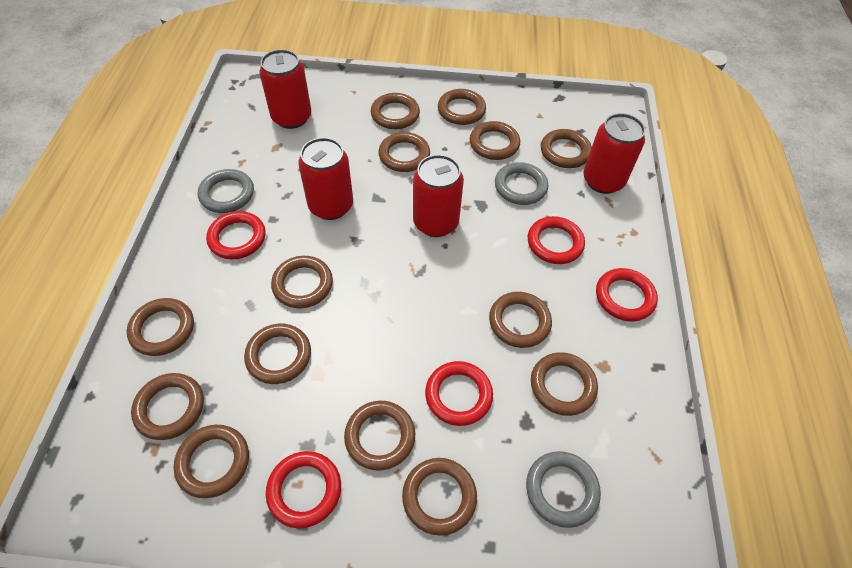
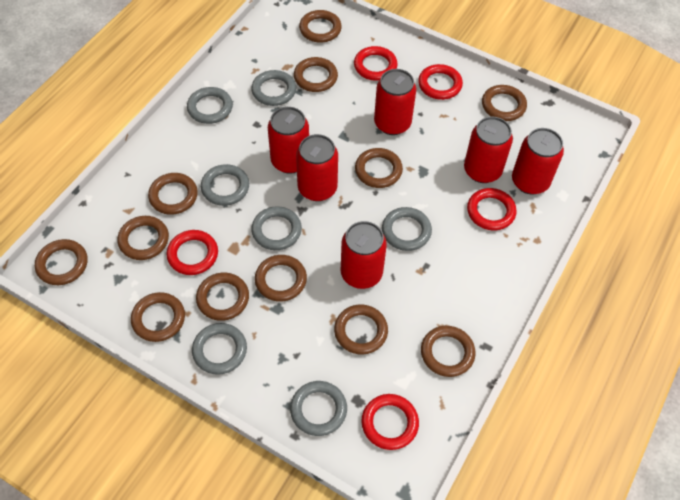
brown ring: [127,298,194,356] [131,373,204,440] [174,425,249,498] [244,324,311,384] [271,256,333,308] [344,401,415,471] [371,93,420,129] [378,132,430,172] [402,458,477,536] [438,89,486,125] [470,121,520,160] [489,292,552,348] [531,352,598,416] [541,129,592,168] = 14 -> [35,239,88,285] [117,216,169,260] [131,292,185,342] [148,173,198,215] [196,273,249,321] [255,255,307,302] [294,57,338,92] [299,10,342,43] [334,305,388,355] [355,148,403,188] [421,326,476,377] [482,85,527,121] = 12
grey ring: [198,169,254,213] [495,162,548,205] [526,451,601,528] = 3 -> [187,87,233,124] [192,323,247,375] [201,164,249,206] [251,70,296,106] [251,206,302,250] [290,381,347,436] [382,207,432,251] = 7
red can: [259,49,311,129] [298,137,353,220] [413,155,464,237] [583,113,645,194] = 4 -> [268,107,309,174] [296,134,338,201] [341,221,387,289] [374,69,416,135] [464,117,513,183] [512,128,564,194] = 6

